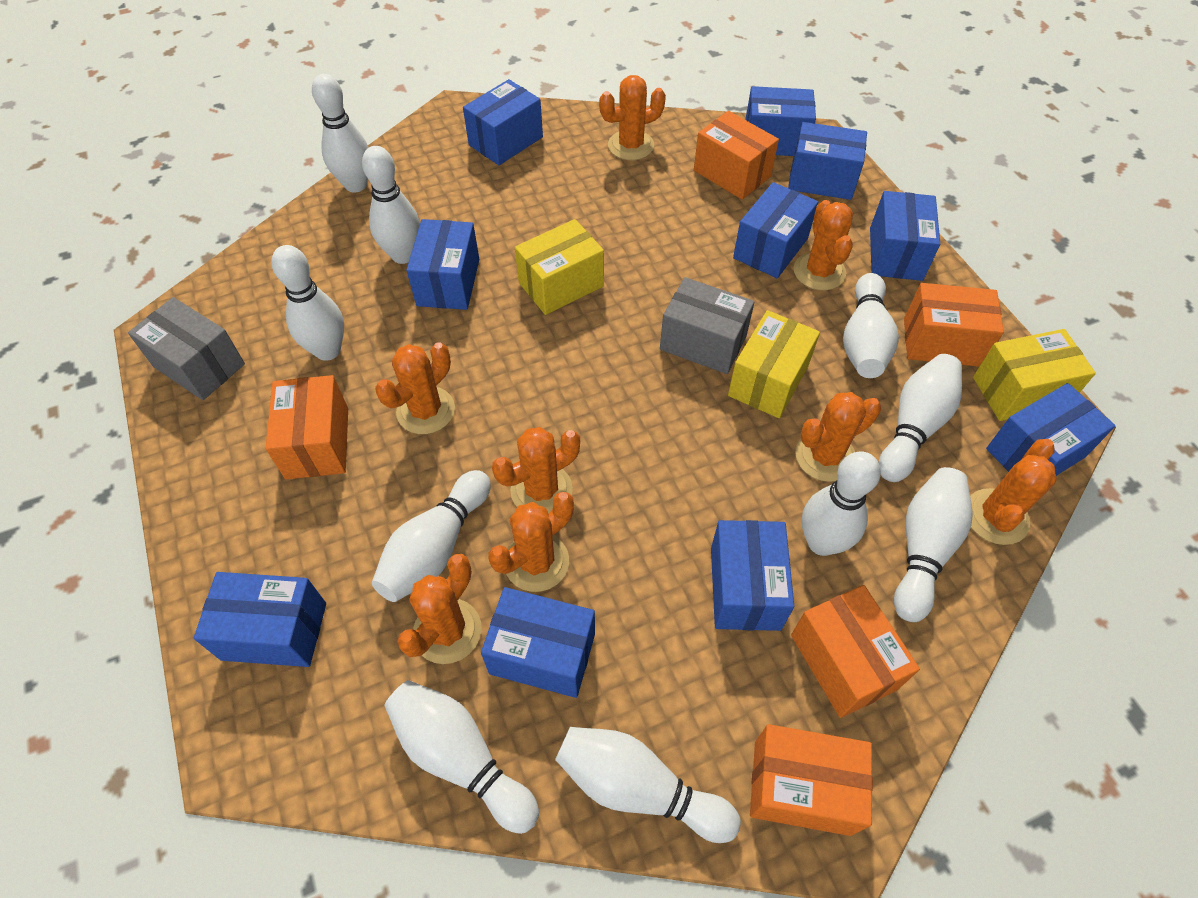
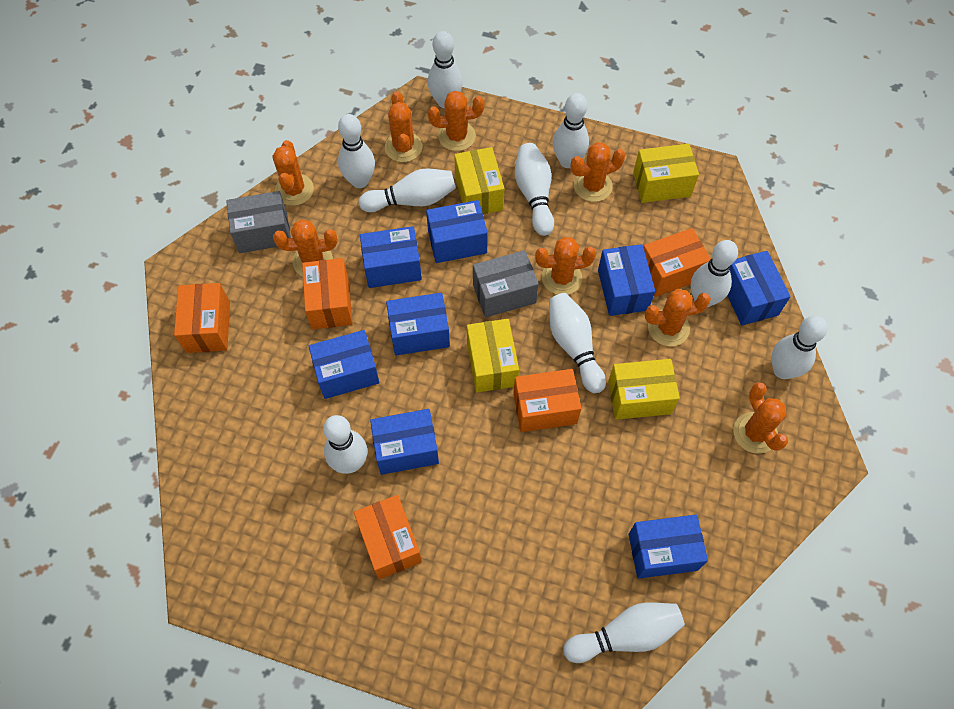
blue box: [194,572,326,667] [406,219,479,310] [463,79,543,165] [481,587,595,698] [711,520,794,631] [733,182,818,278] [745,86,816,156] [788,122,867,200] [870,191,940,281] [986,383,1115,476] = 10 -> [309,330,379,399] [360,226,422,288] [370,409,439,475] [386,293,450,355] [426,200,488,263] [598,244,655,316] [629,515,708,579] [727,251,791,326] = 8
yellow box: [515,219,604,315] [728,310,820,418] [973,329,1096,421] = 3 -> [454,147,504,214] [467,319,519,393] [608,359,680,420] [633,143,699,203] = 4

